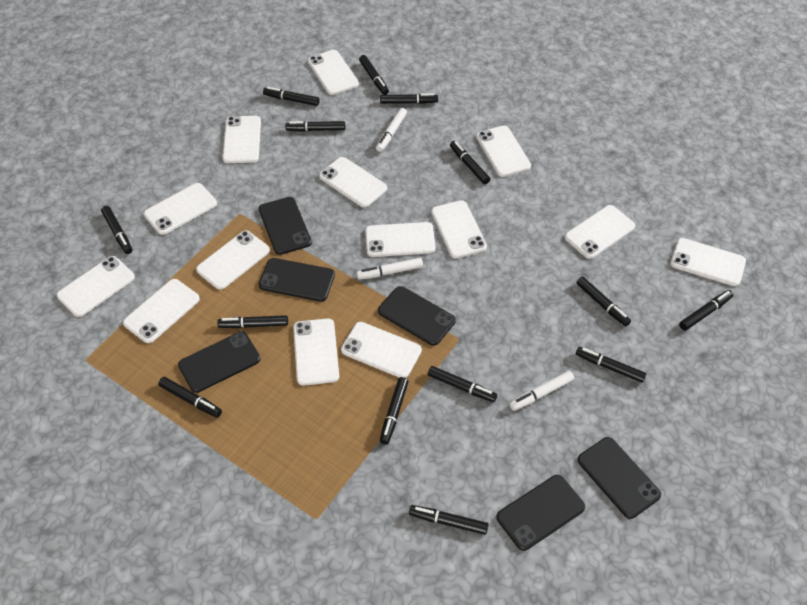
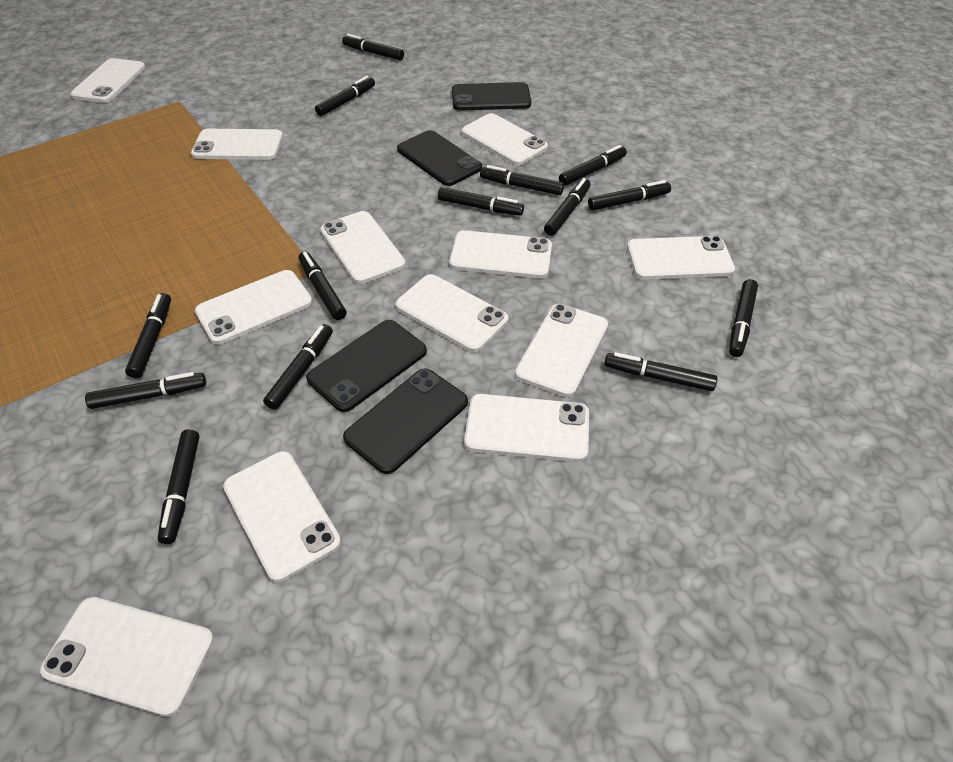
black phone: [178,332,261,393] [259,197,312,255] [259,258,335,302] [378,286,456,346] [496,475,585,551] [578,437,661,519] = 6 -> [306,320,427,412] [343,368,468,474] [397,130,482,186] [452,82,531,111] = 4
white marker: [357,258,423,280] [376,108,407,152] [509,371,574,411] = 3 -> none = 0
white phone: [57,256,135,317] [123,279,200,343] [144,183,217,235] [196,231,270,290] [222,116,261,163] [293,318,339,386] [308,50,359,95] [319,157,387,208] [341,322,422,378] [365,222,435,257] [431,200,487,259] [476,126,531,177] [565,205,635,259] [670,238,746,286] = 14 -> [40,597,214,716] [71,58,146,103] [191,129,283,160] [195,270,312,344] [223,451,341,582] [320,211,406,284] [396,274,508,352] [449,230,552,278] [462,113,548,165] [464,394,589,462] [515,304,608,397] [627,236,735,280] = 12

